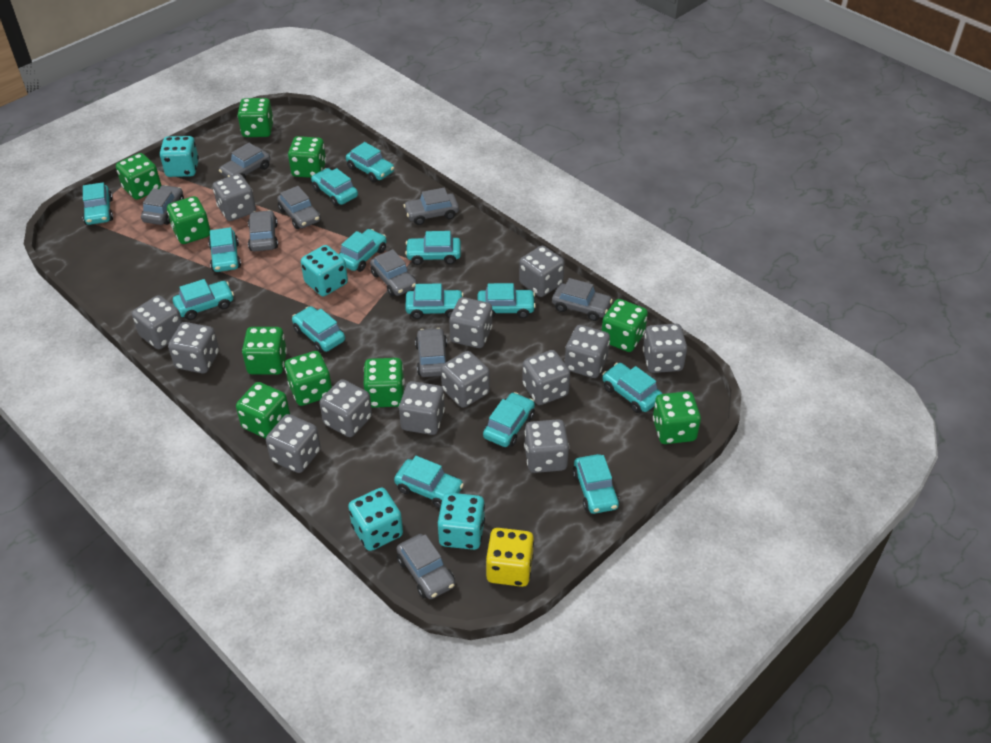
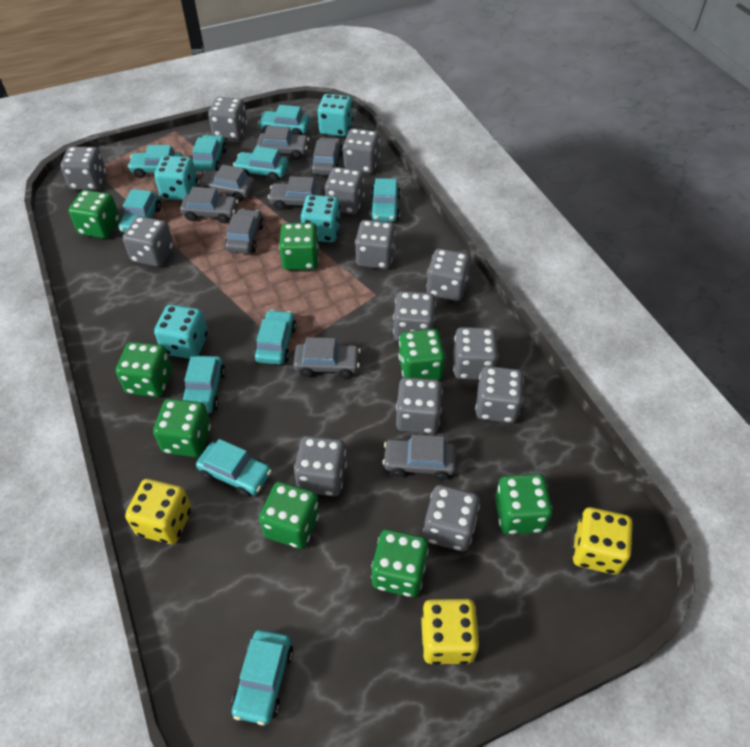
green dice: [116,153,161,200] [167,196,210,244] [236,382,290,439] [237,98,274,137] [242,327,287,375] [285,351,332,406] [288,136,326,178] [364,358,405,408] [602,299,648,352] [653,391,701,444] = 10 -> [69,190,120,238] [116,342,172,397] [153,399,211,457] [259,481,320,549] [279,223,319,270] [371,529,429,597] [399,329,445,380] [495,474,553,535] = 8
grey car: [141,185,184,225] [219,143,271,179] [248,210,278,251] [277,186,321,229] [370,249,417,296] [396,534,455,599] [403,188,459,225] [415,328,448,377] [552,278,613,321] = 9 -> [180,187,239,223] [198,165,255,202] [225,209,264,254] [256,126,309,159] [268,176,325,210] [293,337,361,378] [310,137,343,175] [383,435,456,480] = 8
turquoise car: [83,182,113,225] [173,279,234,320] [208,227,241,272] [292,306,345,353] [311,168,358,206] [339,229,387,272] [346,142,394,182] [394,456,464,508] [405,231,461,265] [405,283,464,319] [478,283,536,318] [483,392,535,447] [572,454,620,514] [602,363,663,413] = 14 -> [119,189,161,233] [128,145,183,178] [181,356,226,414] [192,135,227,172] [196,439,272,498] [231,630,293,725] [233,146,289,182] [254,310,296,365] [258,105,310,135] [370,178,400,222] = 10
yellow dice: [486,528,534,587] = 1 -> [125,479,192,544] [421,599,480,665] [573,507,633,575] = 3

